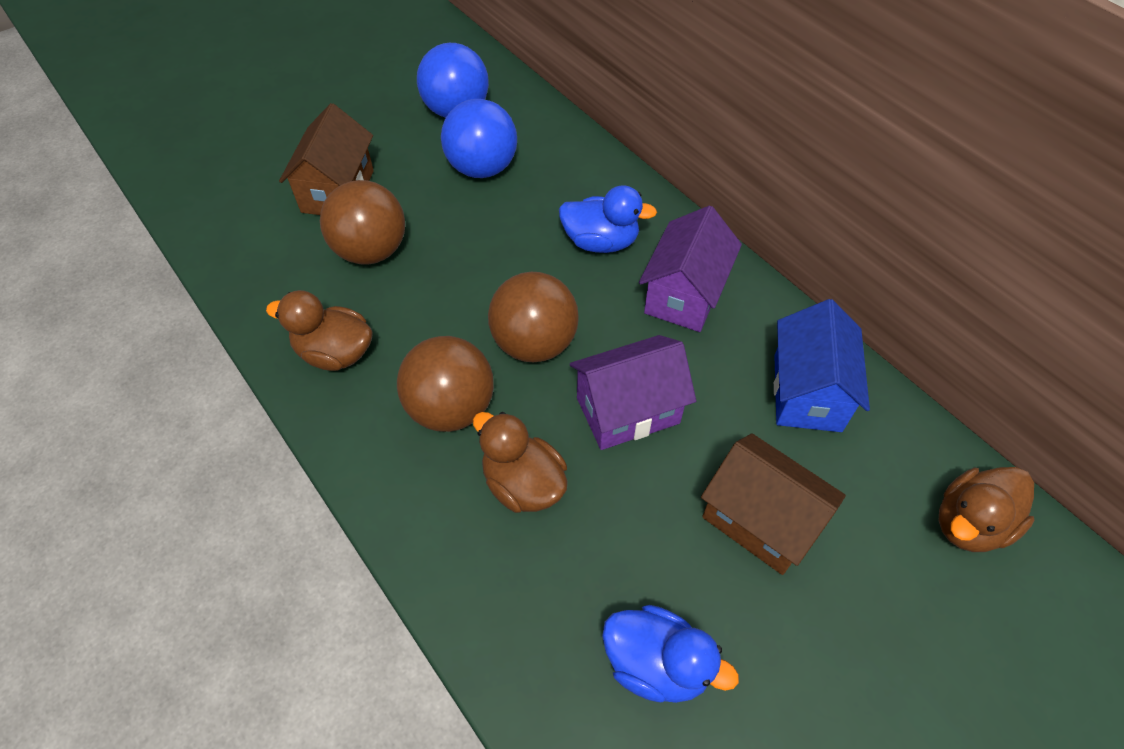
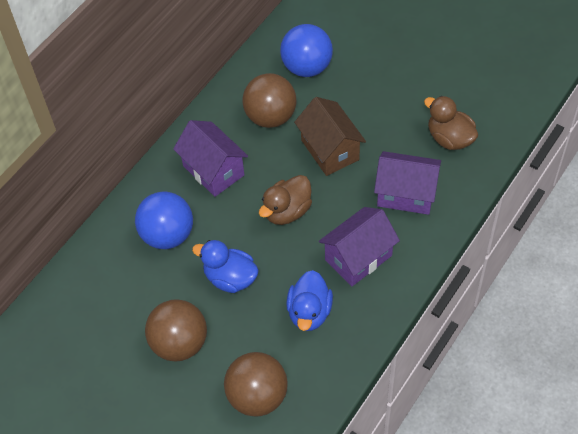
blue house: [774,299,870,432] = 1 -> none = 0
brown duck: [266,290,373,371] [473,412,568,513] [939,467,1034,552] = 3 -> [259,175,312,225] [424,96,478,150] = 2
brown house: [279,103,374,215] [701,433,846,575] = 2 -> [294,97,366,176] = 1
purple house: [570,335,696,450] [639,206,742,332] = 2 -> [173,120,248,197] [319,207,400,286] [374,151,441,215] = 3

